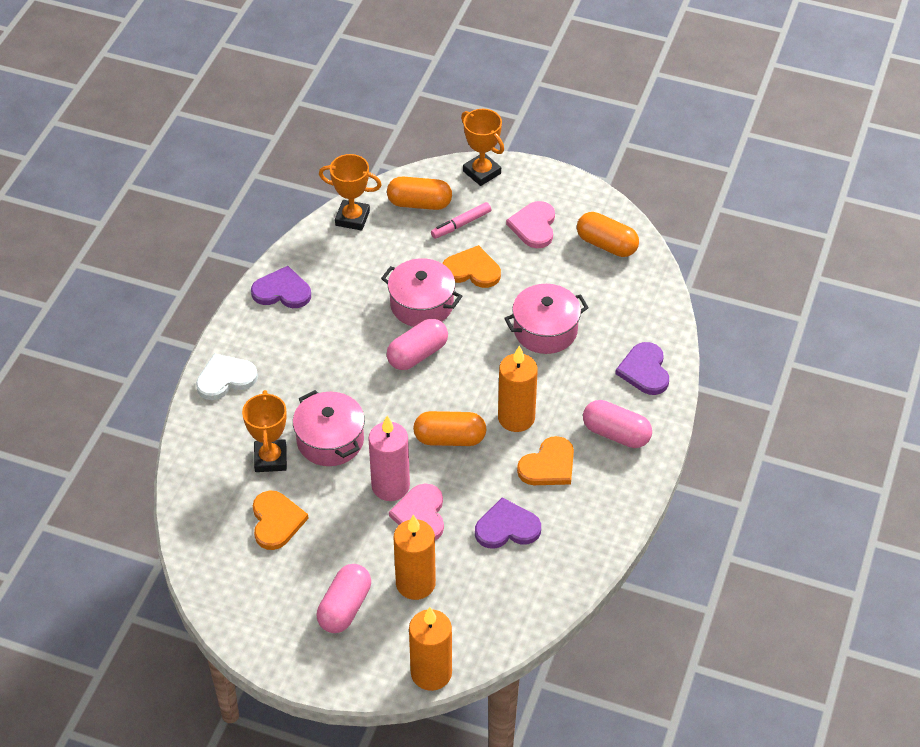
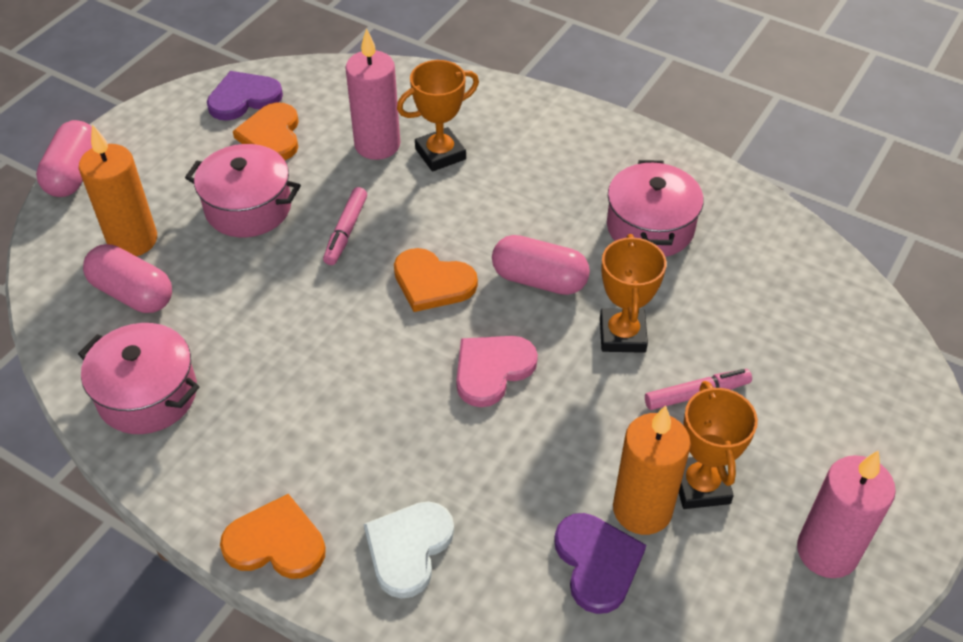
orange candle: [394,515,436,600] [409,607,452,691] [498,346,538,432] = 3 -> [79,124,157,256] [613,405,691,535] = 2
orange capsule: [387,177,452,210] [413,411,487,446] [577,212,639,257] = 3 -> none = 0
pink candle: [368,415,410,501] = 1 -> [345,28,400,160] [797,450,896,578] = 2
pink heart: [389,484,444,540] [506,201,555,248] = 2 -> [456,336,538,407] = 1
pink marker: [431,202,491,239] = 1 -> [323,187,367,265] [645,369,752,410] = 2
purple heart: [251,266,311,308] [475,498,541,549] [615,342,669,395] = 3 -> [207,71,283,121] [554,513,646,614] = 2

